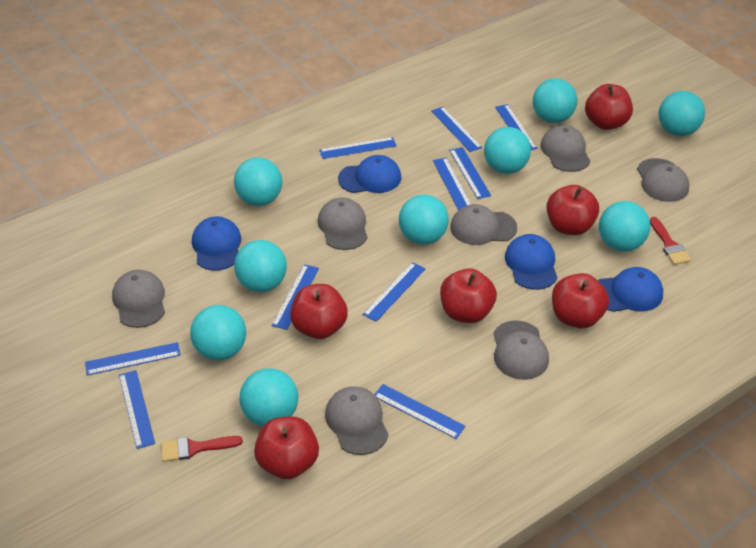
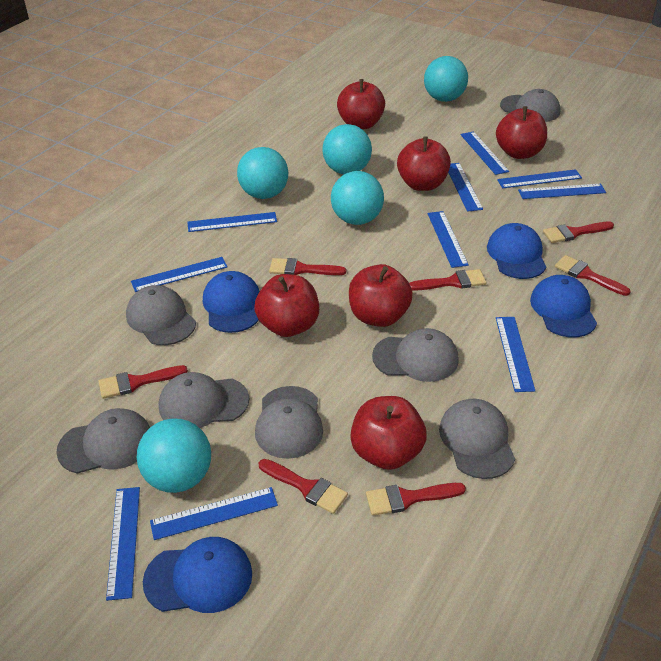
red brush: [161,436,243,462] [650,217,691,265] = 2 -> [98,365,188,399] [258,459,348,514] [269,258,346,275] [366,483,466,516] [409,269,487,291] [543,221,614,243] [555,255,631,296] = 7
turquoise ball: [190,305,246,361] [234,157,282,206] [234,240,287,292] [239,368,298,427] [399,195,449,245] [484,127,531,174] [533,78,577,123] [599,201,650,252] [659,91,705,136] = 9 -> [137,418,211,493] [237,147,288,199] [322,124,372,174] [331,171,384,225] [424,56,468,102] = 5

